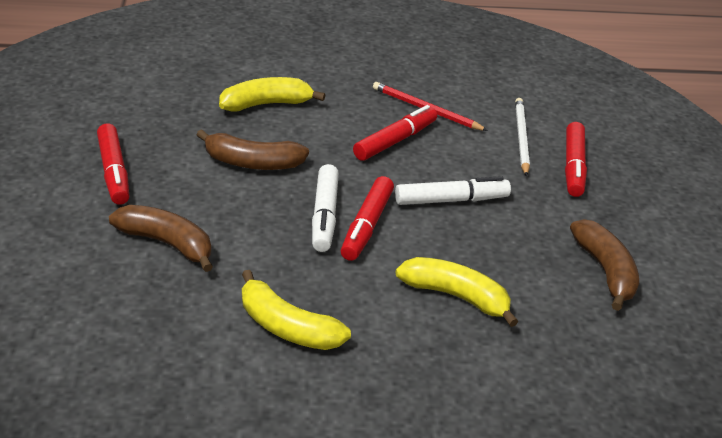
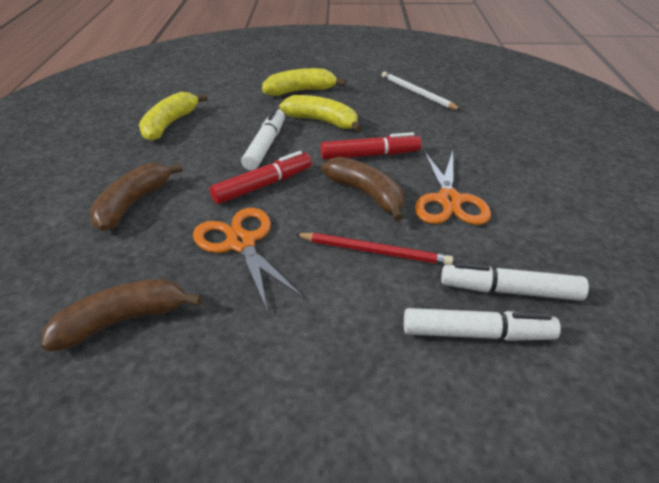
orange scissors: none = 0 -> [193,208,304,312] [415,151,491,225] = 2
red marker: [97,123,129,205] [341,176,394,261] [353,105,437,161] [565,122,587,197] = 4 -> [210,151,312,204] [321,132,421,160] = 2
white marker: [312,164,339,252] [395,176,511,205] = 2 -> [241,108,285,171] [404,308,561,341] [441,263,589,301] = 3

